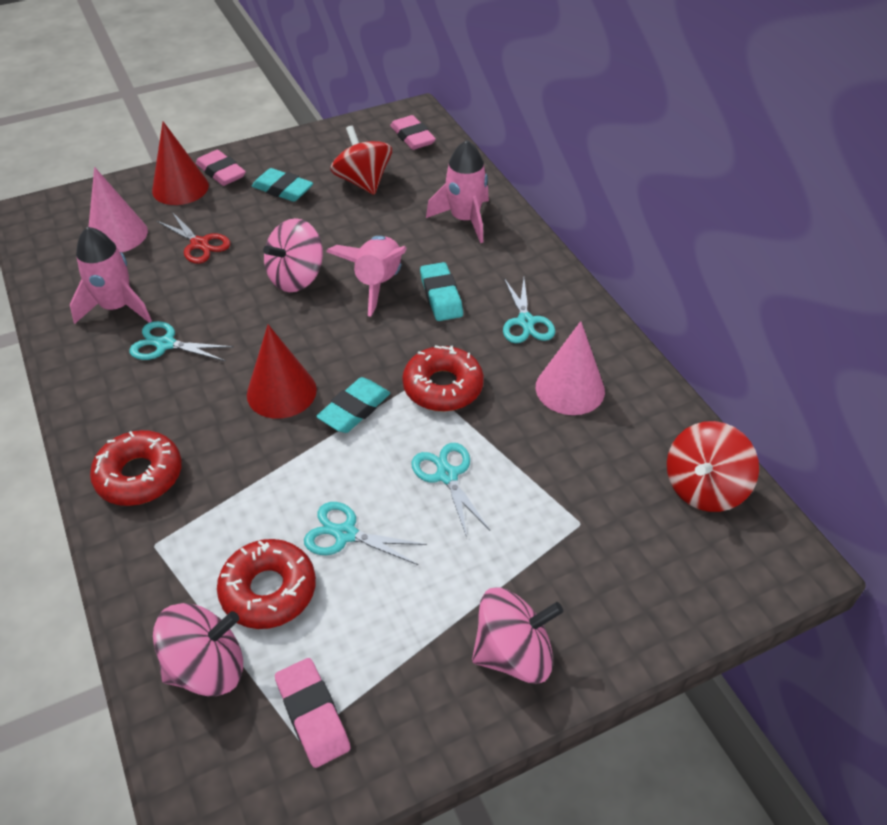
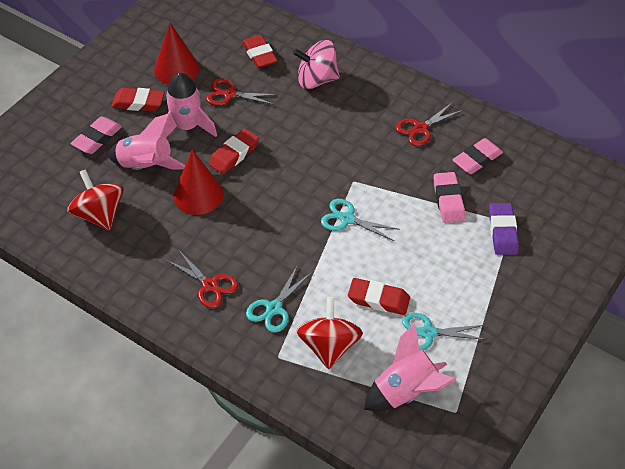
pink cone: [89,167,148,252] [536,321,605,415] = 2 -> none = 0
pink spinning top: [153,603,243,696] [263,218,323,292] [472,588,563,684] = 3 -> [293,40,340,89] = 1
purple eraser: none = 0 -> [489,203,519,255] = 1
red donut: [90,430,182,506] [217,539,316,629] [402,345,484,412] = 3 -> none = 0
red eraser: none = 0 -> [112,88,165,111] [209,128,259,174] [242,35,278,68] [348,278,410,315] = 4
red scissors: [157,212,231,264] = 1 -> [166,249,238,308] [206,78,278,106] [395,103,463,146] = 3
turquoise eraser: [252,168,313,202] [316,377,390,433] [420,262,463,321] = 3 -> none = 0
turquoise scissors: [130,321,234,361] [304,502,427,565] [412,443,490,537] [503,278,555,343] = 4 -> [246,267,312,333] [321,199,400,241] [402,313,487,351] = 3

